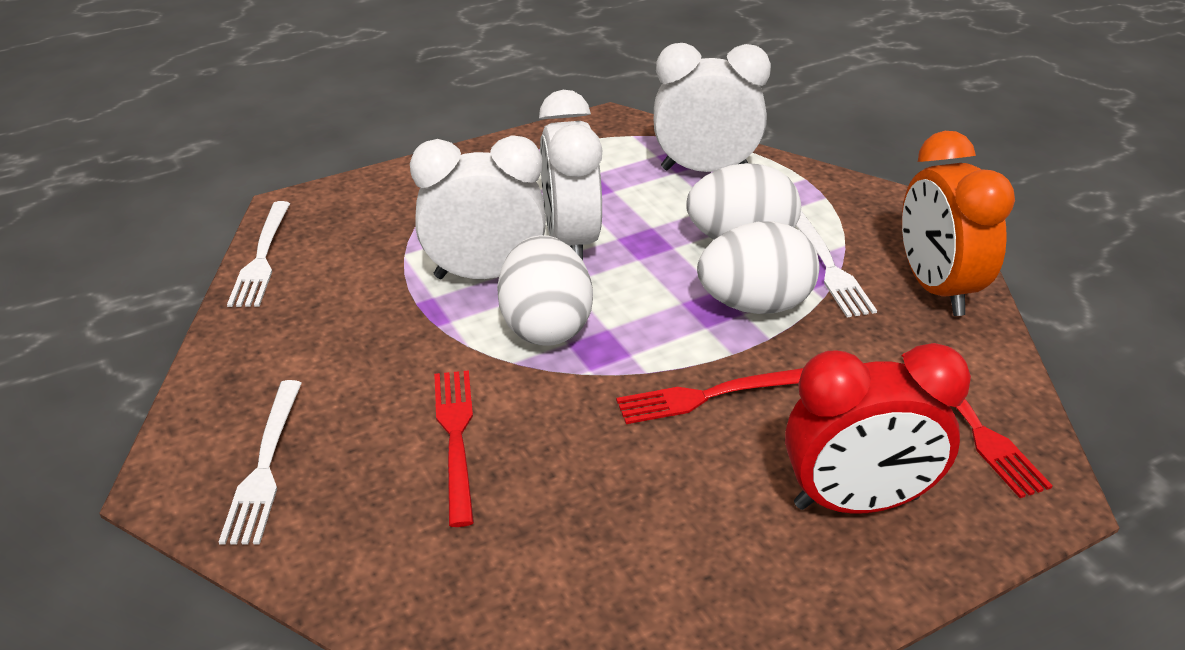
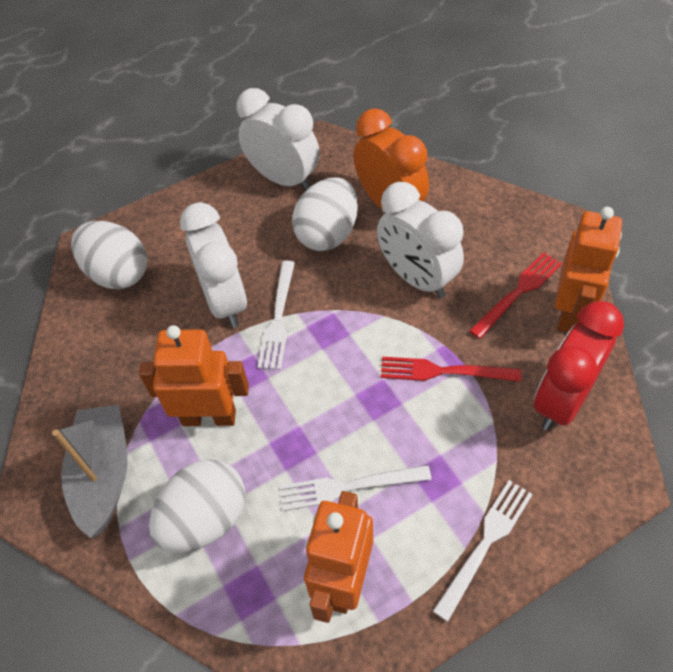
grey boat: none = 0 -> [52,405,128,538] = 1
orange robot: none = 0 -> [139,325,249,426] [304,491,373,623] [555,207,622,333] = 3
red fork: [434,370,474,527] [616,368,803,424] [902,352,1053,498] = 3 -> [381,357,521,382] [469,252,562,339] = 2

